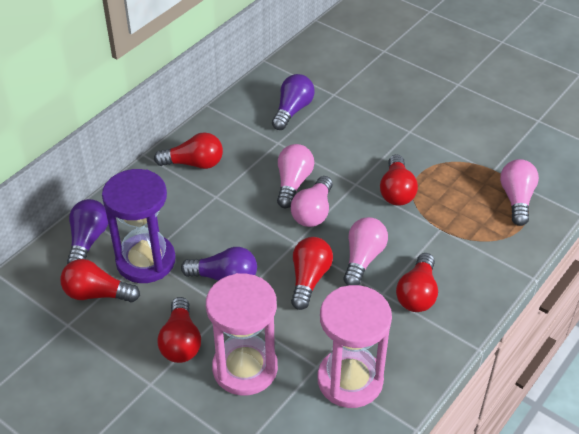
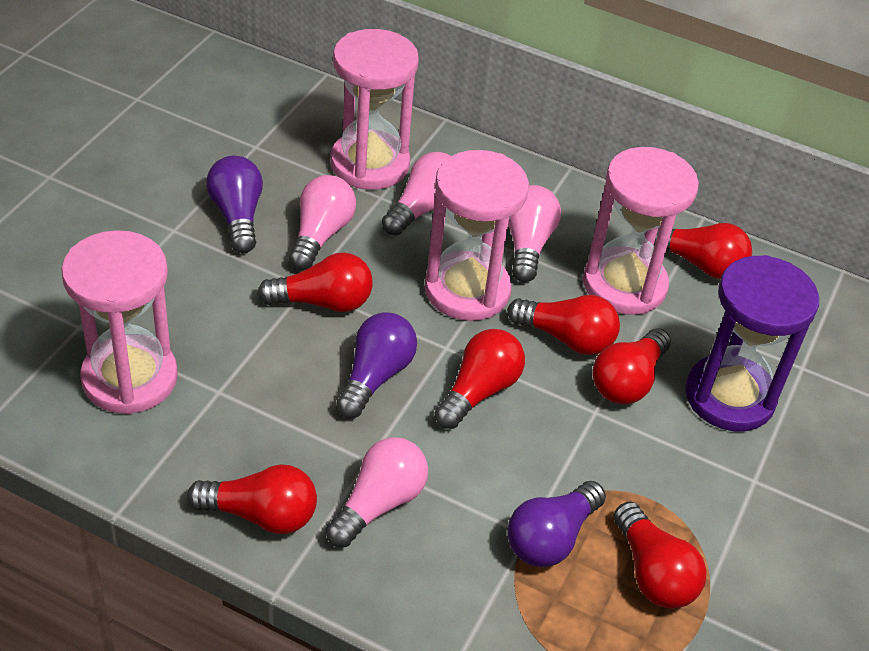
pink hourglass: [206,273,278,396] [317,285,392,408] = 2 -> [61,230,178,414] [330,29,419,190] [424,150,529,321] [583,147,699,315] = 4
red light bulb: [60,259,140,303] [154,132,223,169] [158,297,201,363] [291,237,333,310] [380,154,418,206] [396,253,438,312] = 6 -> [187,464,317,534] [257,253,373,312] [434,329,525,429] [507,295,620,355] [592,328,671,404] [613,501,706,609] [654,223,752,279] = 7

